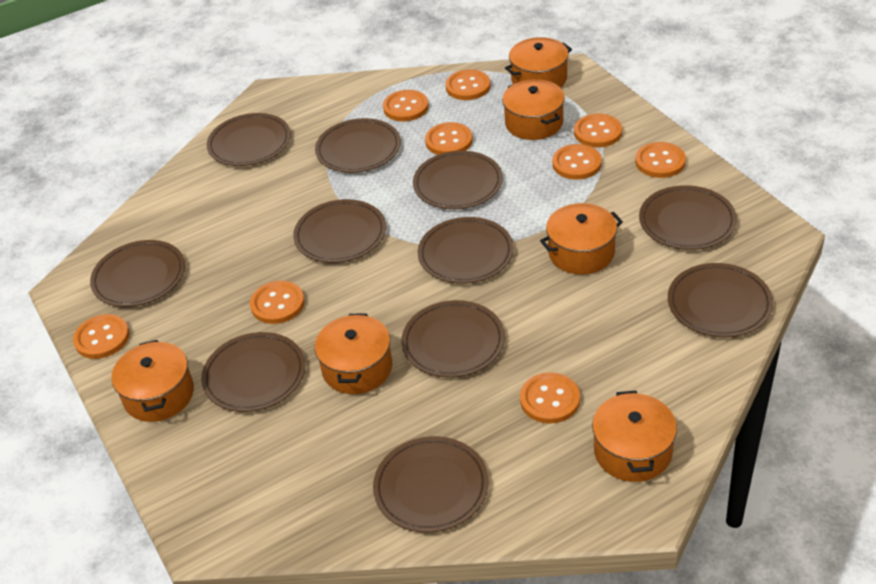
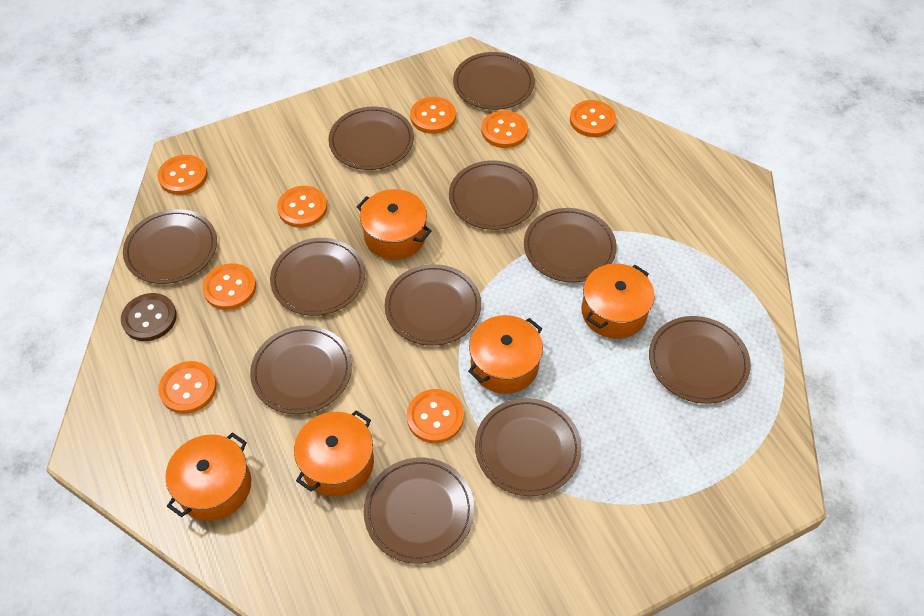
brown button: none = 0 -> [121,293,177,341] = 1
orange button: [73,314,130,359] [250,281,305,324] [383,90,429,121] [425,122,473,155] [445,69,491,100] [520,372,580,424] [552,144,602,180] [574,114,622,147] [635,142,686,178] = 9 -> [157,155,208,195] [158,361,217,414] [202,263,256,310] [277,186,327,228] [407,389,464,443] [410,97,456,134] [482,110,528,148] [570,100,616,137] = 8
orange pot: [111,340,194,422] [315,314,392,394] [502,79,565,140] [505,37,572,88] [540,203,623,274] [592,391,677,482] = 6 -> [165,433,251,521] [294,410,374,496] [357,189,432,260] [468,315,543,394] [581,264,655,339] = 5

